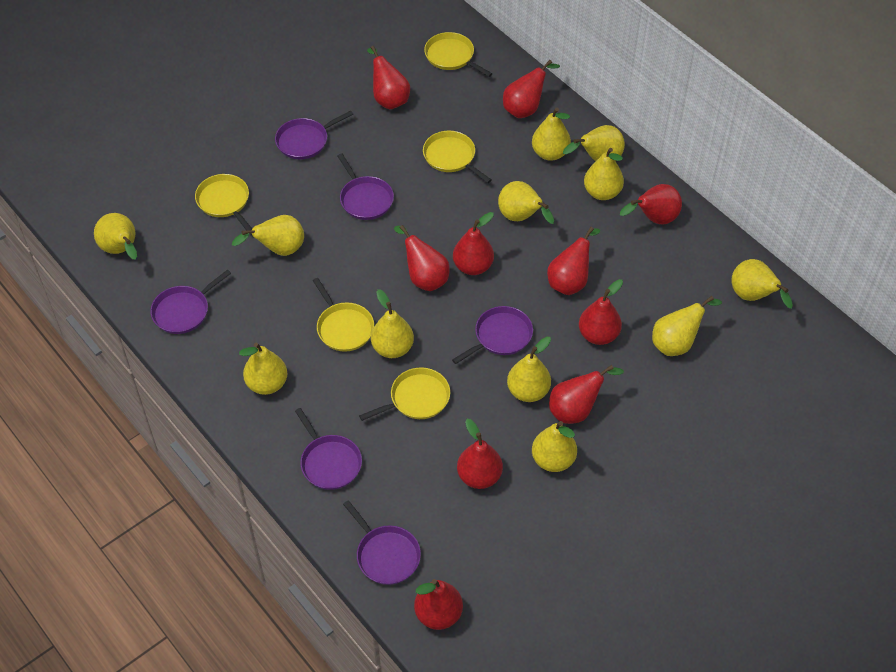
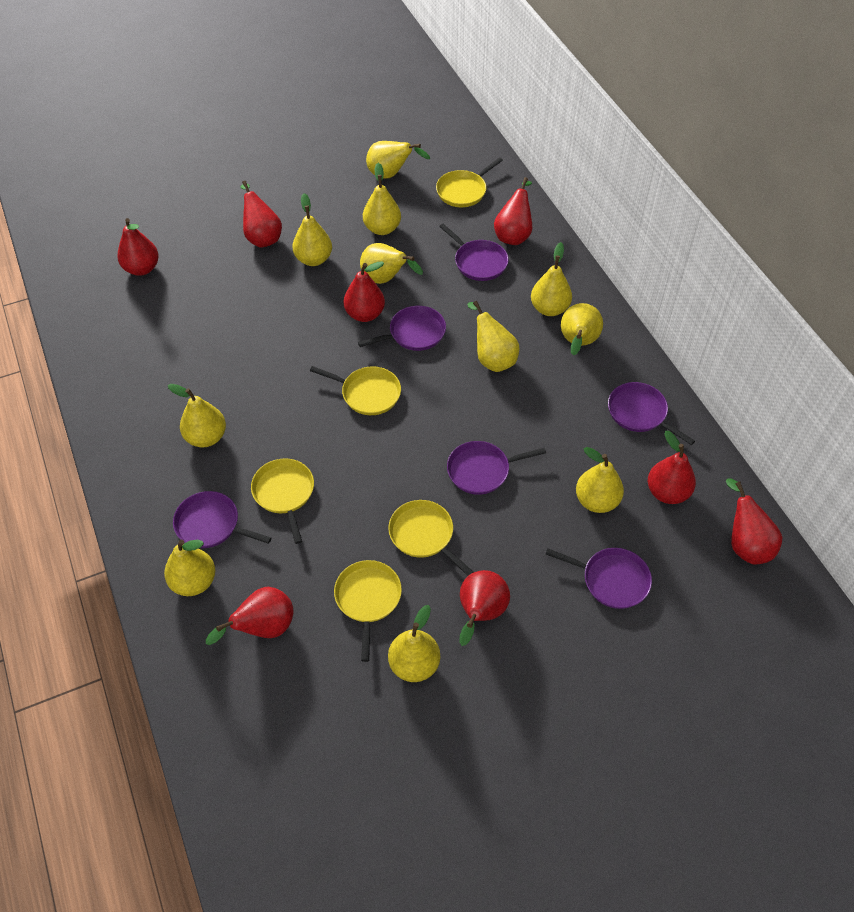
red pear: [367,46,410,109] [394,225,449,291] [414,579,463,630] [453,212,494,275] [457,419,503,489] [503,60,560,118] [547,227,600,295] [549,365,624,424] [579,279,623,345] [620,184,682,225] = 10 -> [117,218,159,276] [206,587,294,645] [241,181,282,248] [344,261,385,322] [459,570,510,646] [494,177,532,245] [648,431,696,504] [726,479,782,564] = 8
yellow pear: [94,213,137,260] [232,215,304,256] [239,342,287,395] [371,289,414,358] [498,181,554,224] [507,337,551,402] [532,108,571,161] [532,421,577,472] [563,125,625,161] [584,148,624,200] [652,296,722,356] [731,259,793,308] = 12 -> [164,539,215,596] [168,384,226,447] [292,193,332,266] [360,243,423,284] [363,163,401,235] [366,141,430,178] [388,605,440,682] [467,301,519,372] [531,242,572,316] [561,303,603,355] [576,447,624,513] = 11

